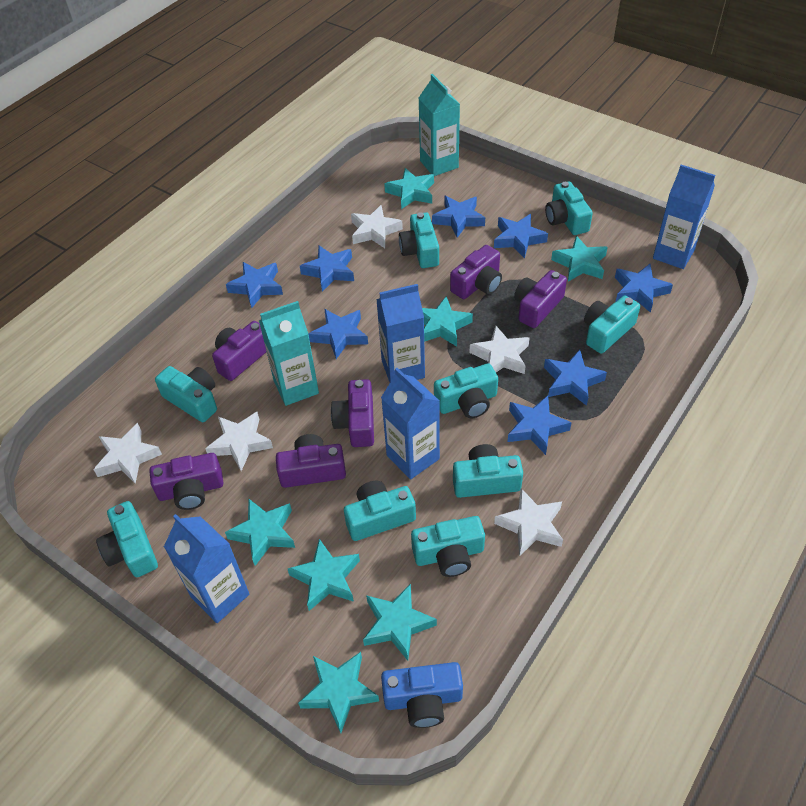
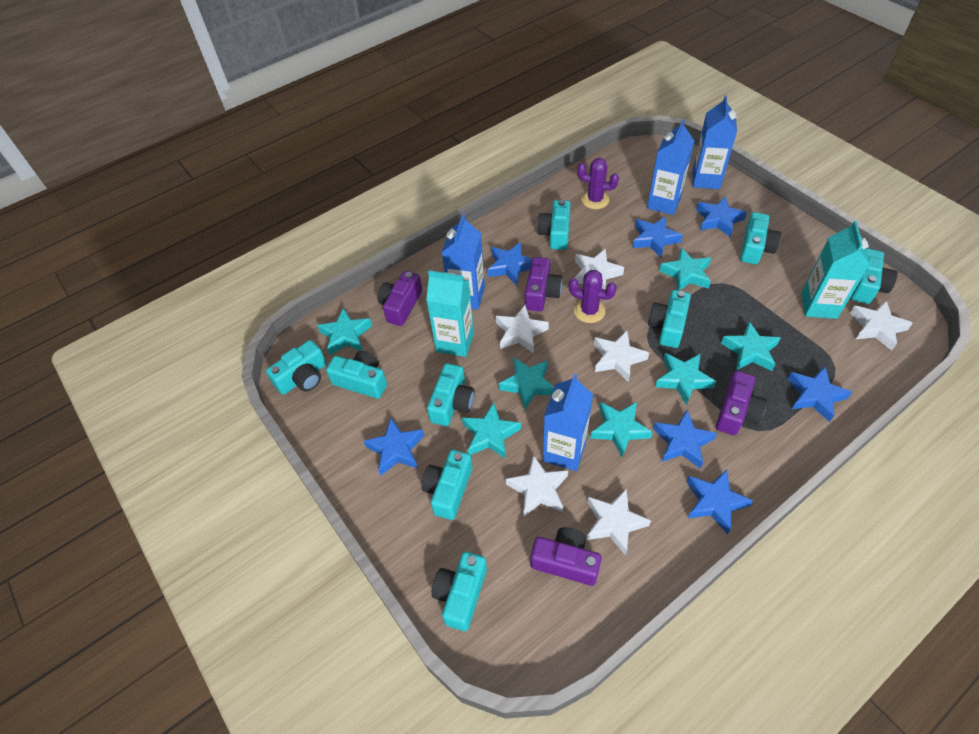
blue camera: [381,662,463,728] = 1 -> none = 0
blue star: [226,262,283,308] [300,245,354,292] [308,309,368,359] [432,196,485,238] [494,214,548,259] [507,396,572,455] [544,350,607,406] [615,264,673,313] = 8 -> [364,418,424,476] [488,242,532,286] [632,216,683,257] [653,410,717,469] [686,469,753,534] [696,196,747,237] [788,366,852,422] = 7
purple cactus: none = 0 -> [569,270,617,323] [577,158,619,209] = 2
purple camera: [149,453,223,510] [212,321,266,381] [276,434,346,488] [331,379,374,447] [450,245,502,299] [514,270,567,328] = 6 -> [378,271,422,326] [525,257,562,311] [531,527,602,586] [716,371,767,435] = 4
white star: [93,423,162,484] [205,412,273,471] [351,205,403,248] [469,325,530,374] [494,488,563,557] = 5 -> [496,305,549,353] [506,455,568,517] [575,248,624,289] [586,488,651,556] [594,331,649,382] [850,301,913,350] = 6

